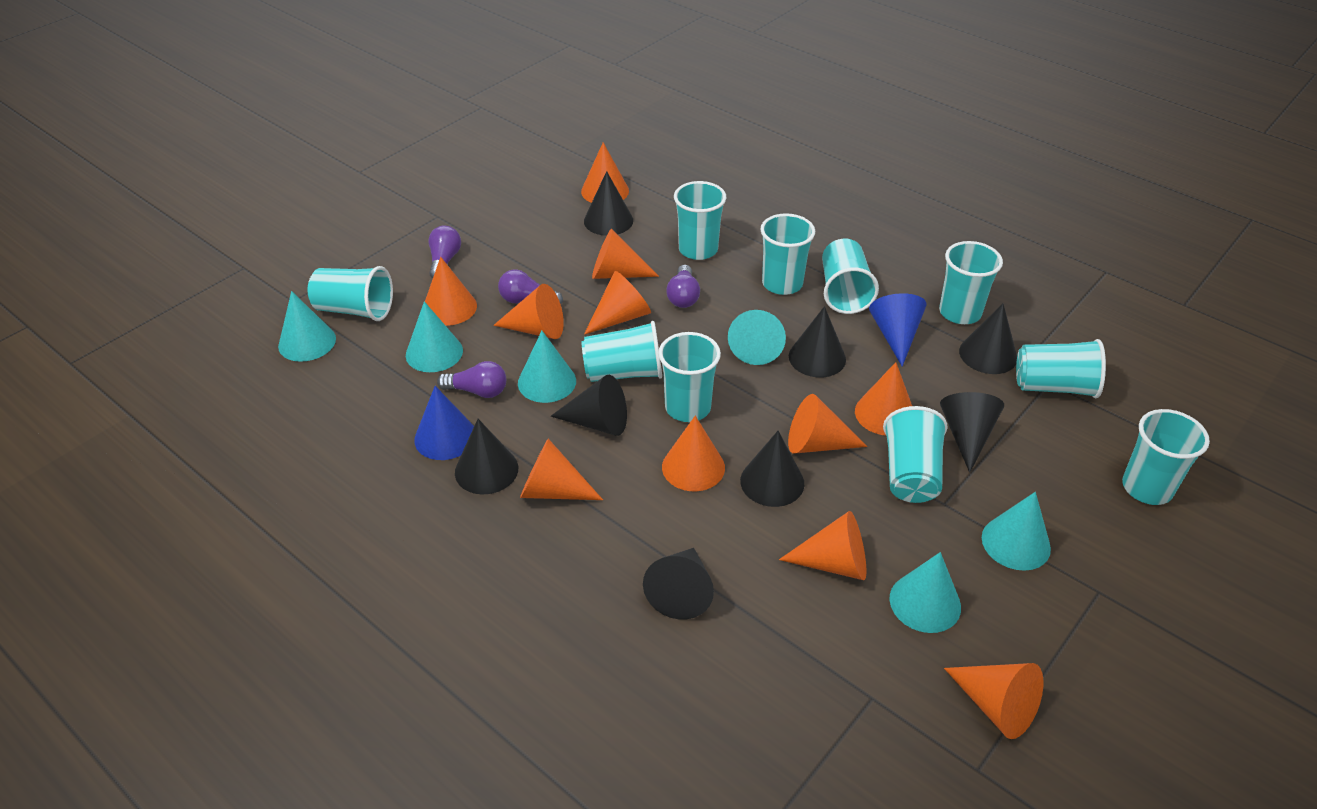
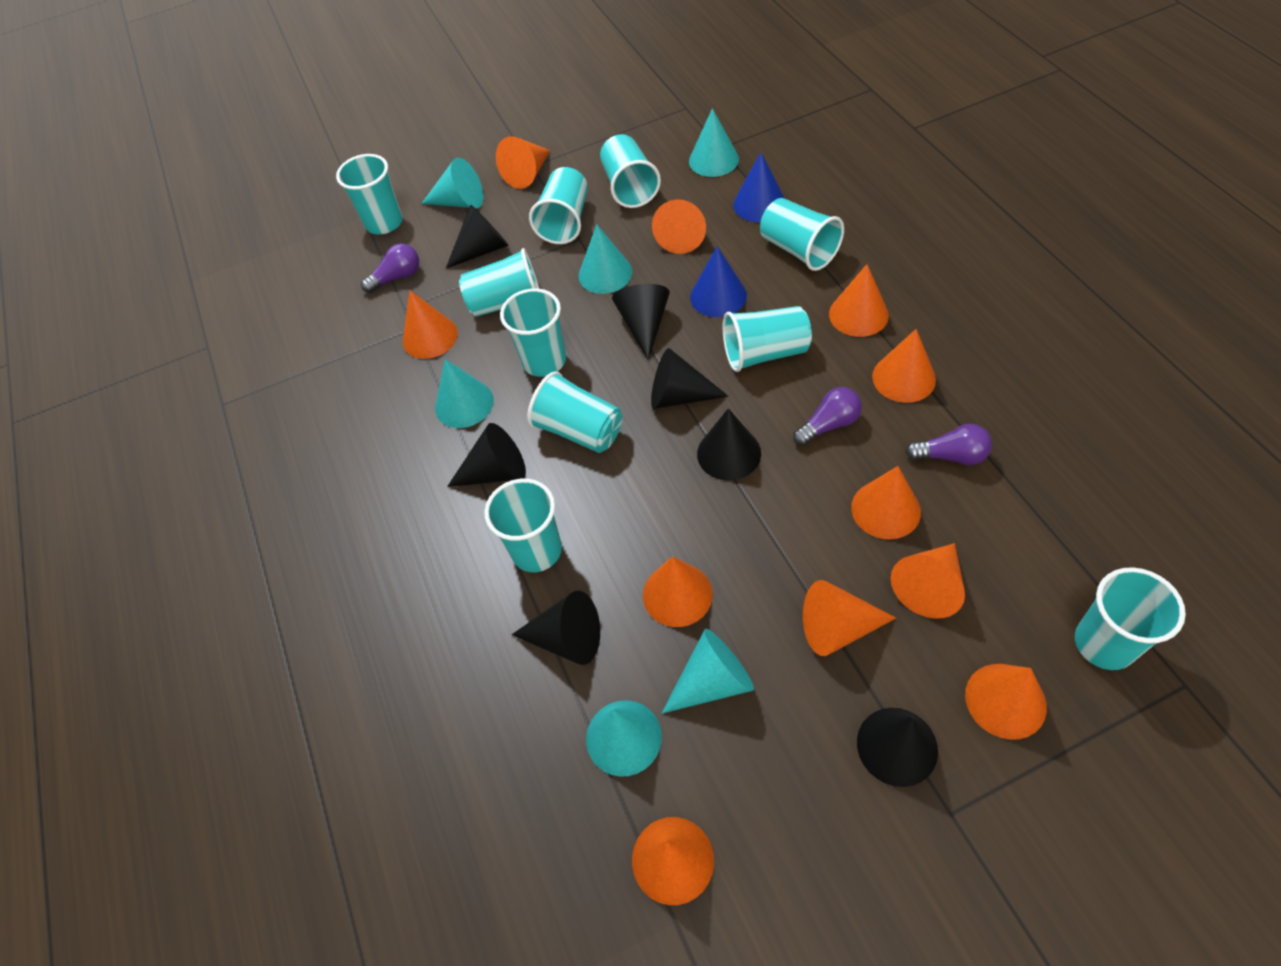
black cone: [455,419,518,494] [551,375,627,436] [584,171,633,236] [643,548,714,619] [740,431,804,507] [789,306,846,377] [940,392,1004,473] [959,304,1017,374] = 8 -> [446,205,509,268] [447,423,526,487] [512,591,600,665] [612,284,670,360] [651,348,728,409] [697,408,761,481] [857,708,938,787] = 7
purple light bulb: [428,226,461,278] [437,361,506,398] [498,269,563,304] [666,265,700,308] = 4 -> [361,243,419,293] [793,387,862,446] [905,424,992,465] = 3

